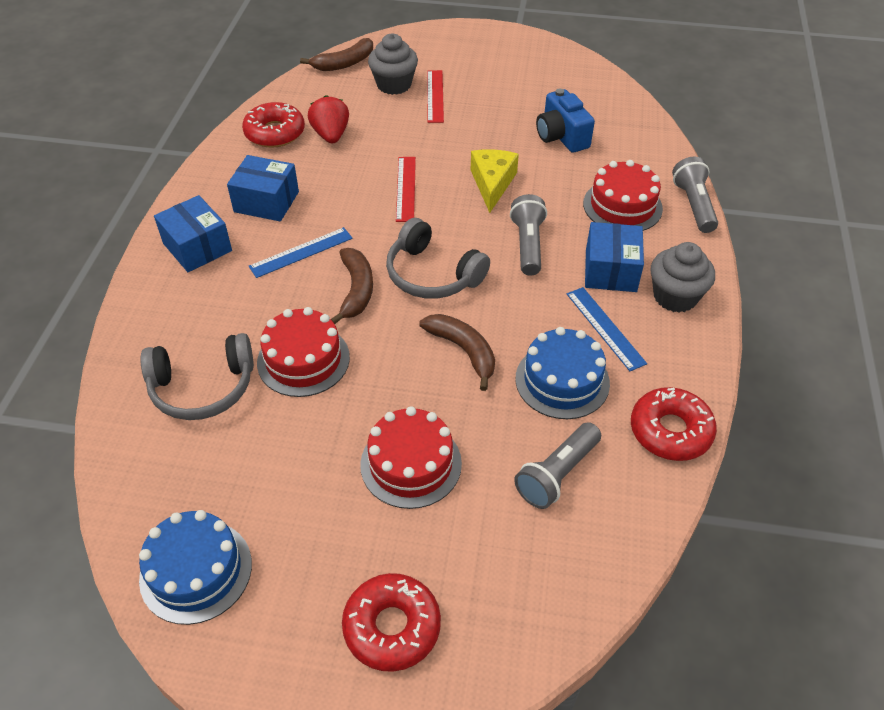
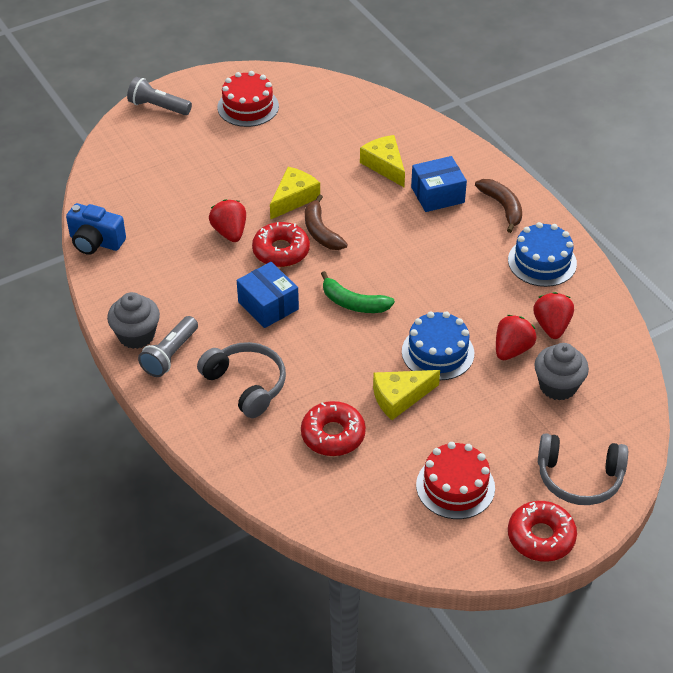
blue box: [154,195,232,272] [227,155,299,222] [585,222,644,292] = 3 -> [237,262,299,328] [411,156,467,212] = 2
blue ruler: [249,227,353,278] [567,287,647,371] = 2 -> none = 0
brown banana: [300,38,373,71] [331,248,373,324] [420,314,495,391] = 3 -> [305,194,348,250] [475,179,522,233] = 2
green banana: none = 0 -> [321,271,395,313] = 1
grey flashlight: [510,194,547,276] [514,422,601,509] [672,157,718,233] = 3 -> [127,77,192,115] [138,316,198,377] = 2
red cake: [257,307,350,397] [360,406,462,509] [583,160,663,231] = 3 -> [217,71,279,127] [416,442,495,519] = 2
red ruler: [396,157,416,222] [427,70,444,123] = 2 -> none = 0
red strawberry: [308,95,349,144] = 1 -> [209,199,246,242] [496,315,537,360] [533,292,574,339] = 3
yellow cheese: [471,149,519,213] = 1 -> [270,167,320,220] [360,135,405,187] [373,370,440,420] = 3

